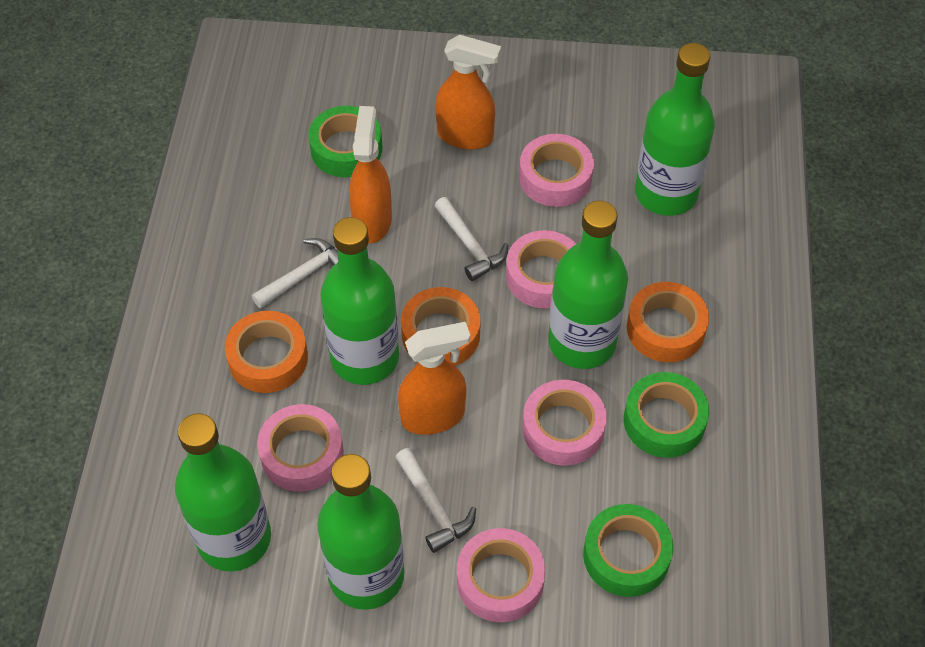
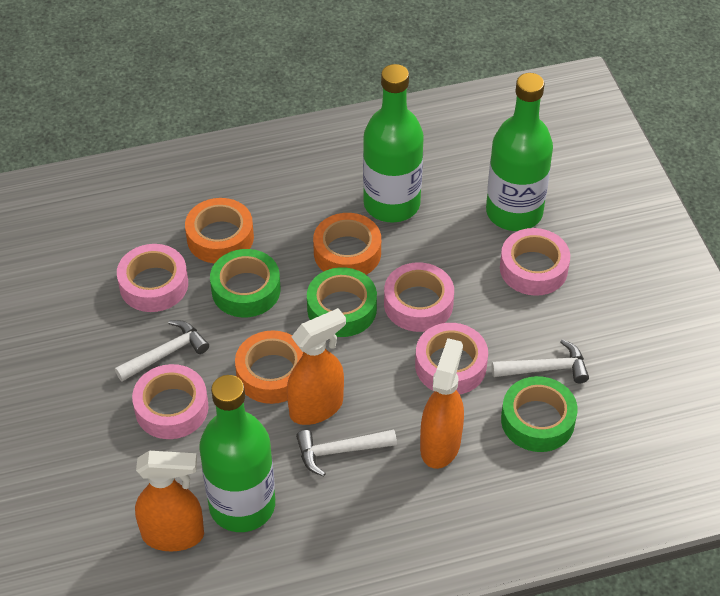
green bottle: [175,413,271,571] [317,454,404,610] [320,217,399,385] [548,201,628,369] [635,43,715,216] = 5 -> [199,375,275,532] [363,64,424,222] [486,73,553,231] = 3

